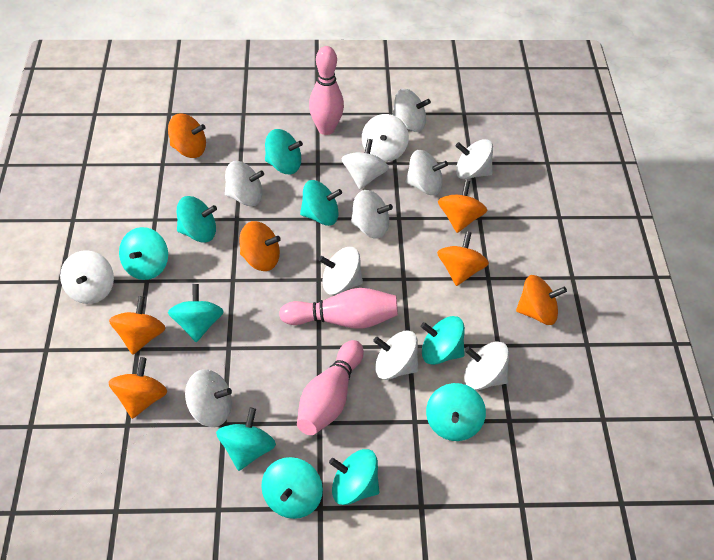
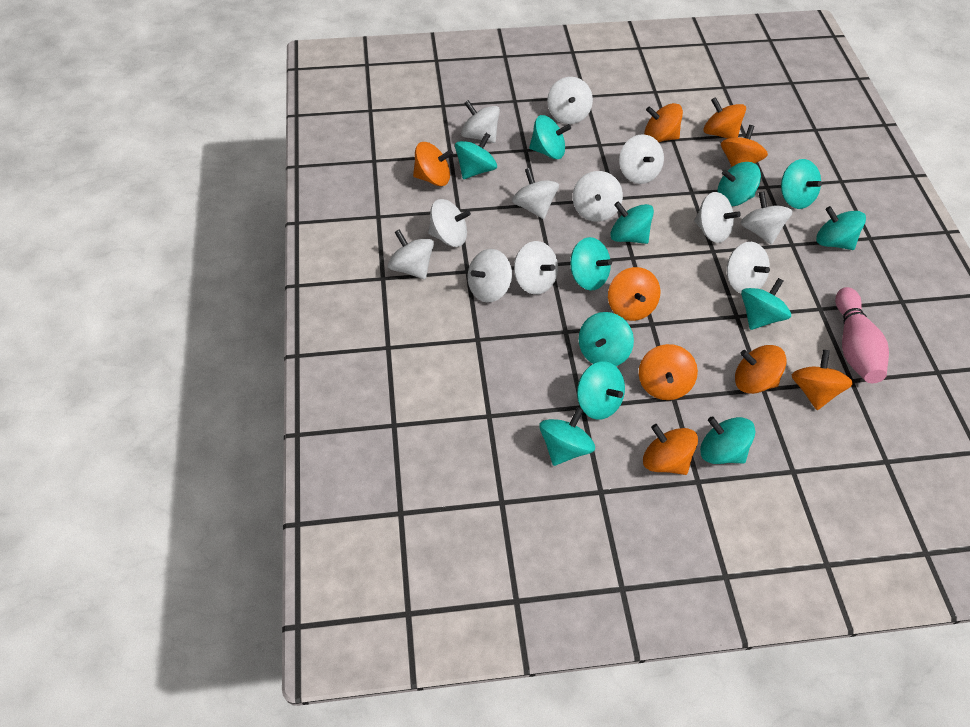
orange spinning top: [108,357,167,419] [109,296,166,355] [168,113,206,158] [239,221,281,271] [437,231,489,286] [438,180,487,233] [516,275,567,325] = 7 -> [413,142,453,186] [608,267,660,321] [639,344,698,400] [643,424,698,475] [644,103,683,142] [703,97,746,139] [721,125,768,167] [735,345,786,394] [792,350,853,410] = 9
pink bowling pin: [279,288,398,329] [297,340,364,435] [309,46,344,135] = 3 -> [835,287,889,383] = 1
turquoise spinning top: [119,227,168,280] [168,284,224,342] [177,196,217,243] [216,408,276,471] [261,457,323,519] [265,129,303,174] [300,180,342,226] [329,449,379,505] [421,316,465,365] [426,383,486,441] = 10 -> [455,133,497,179] [529,115,571,159] [539,407,595,466] [570,237,612,291] [577,361,625,420] [579,312,634,366] [610,201,654,244] [700,416,755,464] [717,162,761,206] [741,278,791,330] [781,159,822,209] [816,206,866,250] = 12

